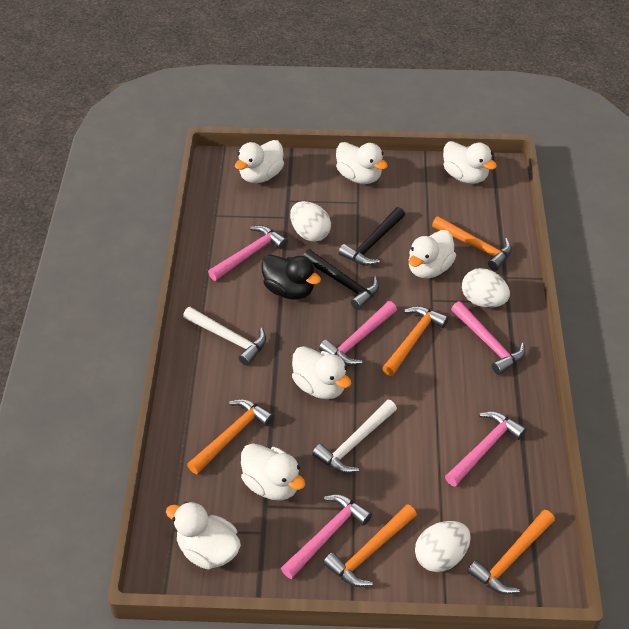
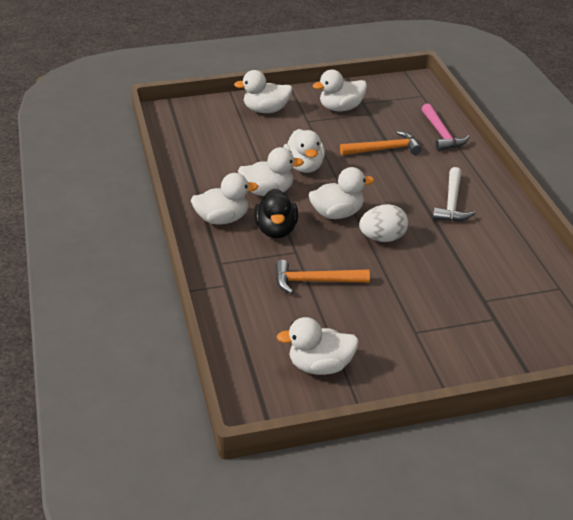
black hammer: [303,249,379,310] [338,207,405,266] = 2 -> none = 0
orange hammer: [187,399,274,474] [323,504,417,587] [382,306,449,376] [432,216,512,271] [467,510,555,595] = 5 -> [275,260,370,294] [340,131,422,155] = 2
pink hammer: [208,225,288,281] [281,495,372,579] [319,301,397,366] [445,411,527,486] [451,301,525,375] = 5 -> [422,103,470,151] = 1
white egg: [290,201,331,242] [415,521,471,572] [462,268,510,308] = 3 -> [359,204,408,242] = 1
white hammer: [183,307,266,366] [312,399,397,473] = 2 -> [433,167,476,222] = 1

